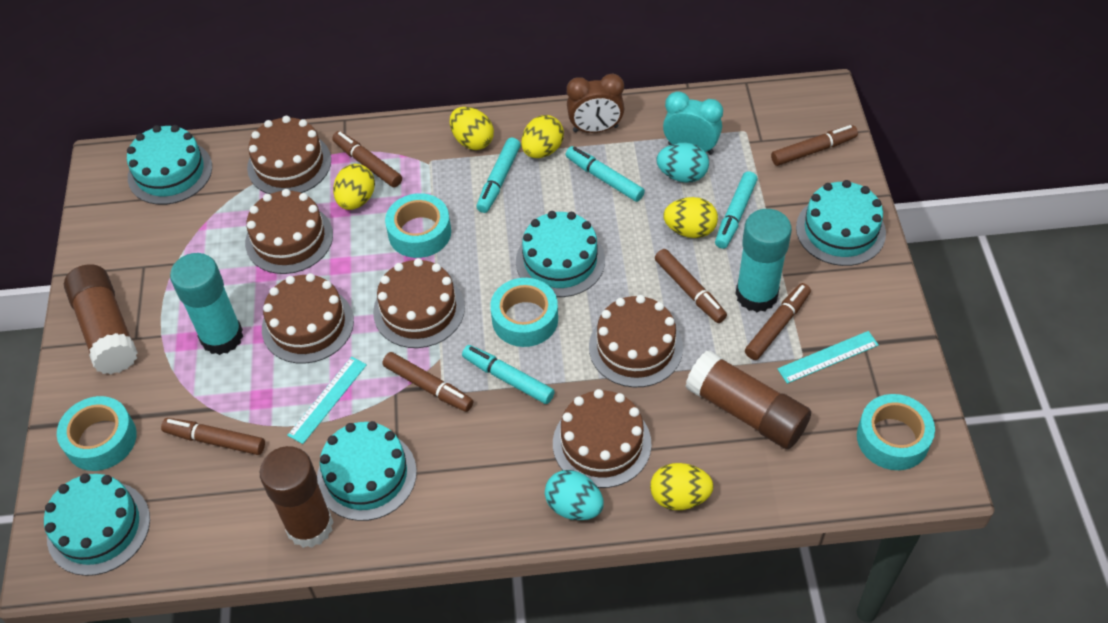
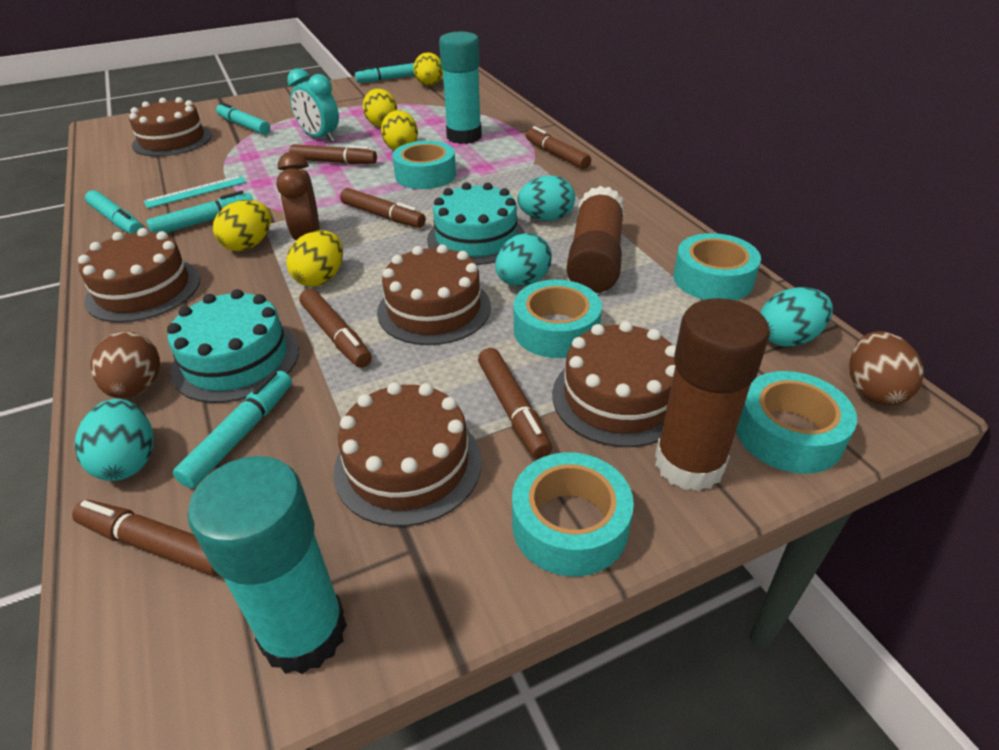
brown cake: [245,189,333,274] [247,116,331,194] [262,273,354,364] [373,258,465,348] [553,389,652,488] [589,295,683,387] = 6 -> [78,228,200,323] [129,97,212,156] [334,382,482,527] [377,244,491,345] [552,321,676,447] = 5
brown egg: none = 0 -> [91,332,160,399] [849,331,924,406] = 2
brown glue stick: [64,264,138,374] [260,446,333,548] [685,350,811,449] = 3 -> [566,186,625,293] [655,298,770,491] = 2
turquoise cake: [44,473,150,576] [127,125,212,205] [317,421,417,521] [516,211,605,297] [796,180,886,266] = 5 -> [167,289,299,403] [427,182,525,265] = 2
turquoise egg: [545,470,604,520] [657,143,709,183] = 2 -> [74,399,153,481] [495,233,552,286] [517,176,575,221] [760,287,833,347] = 4
turquoise marker: [462,345,555,404] [476,138,521,213] [566,146,645,202] [715,171,758,249] = 4 -> [85,190,143,234] [146,191,253,233] [173,371,292,488] [216,102,270,135] [355,63,415,83] = 5
turquoise ruler: [287,357,367,444] [778,331,879,384] = 2 -> [144,175,246,209] = 1
turquoise tape: [57,396,137,471] [385,193,451,258] [490,278,558,347] [857,394,935,470] = 4 -> [392,141,456,189] [512,452,634,577] [514,280,602,358] [673,233,761,300] [736,371,857,474] = 5

